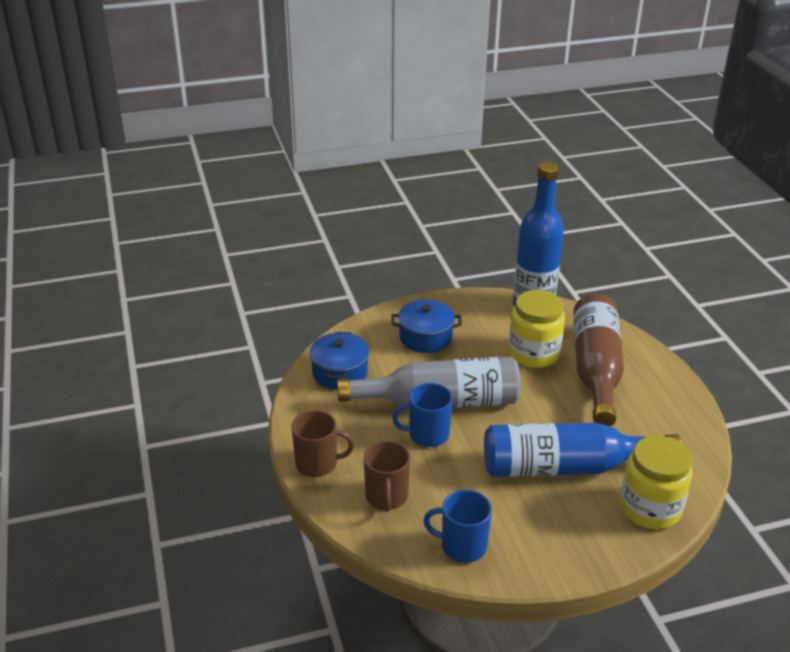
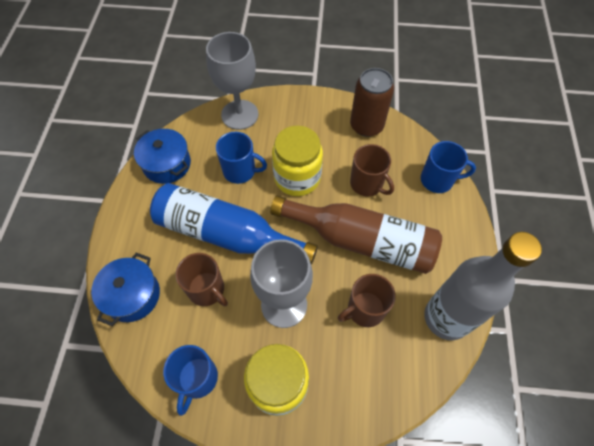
blue bottle: [484,423,682,477] [513,162,564,306] = 2 -> [150,183,318,265] = 1
blue mug: [392,383,453,447] [423,490,492,563] = 2 -> [163,345,218,416] [216,132,267,184] [421,141,476,193] = 3
brown can: none = 0 -> [350,68,394,137] = 1
brown mug: [292,410,354,477] [364,441,410,512] = 2 -> [176,253,228,306] [338,274,396,327] [350,144,394,196] = 3
grey goblet: none = 0 -> [206,32,258,130] [250,239,313,328] = 2

